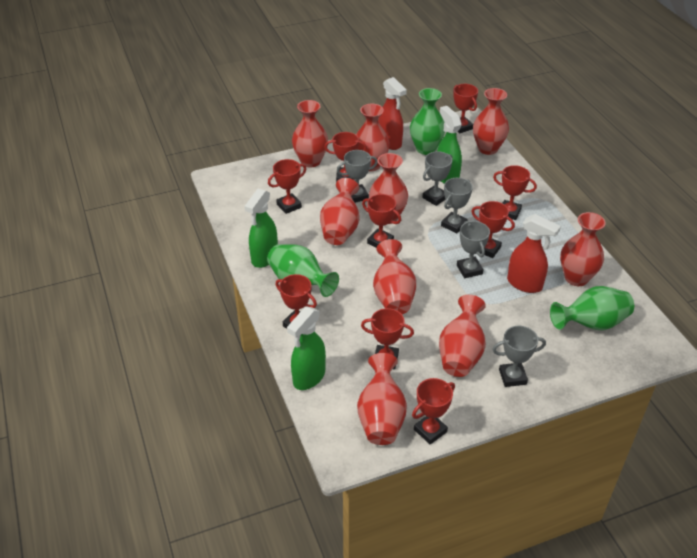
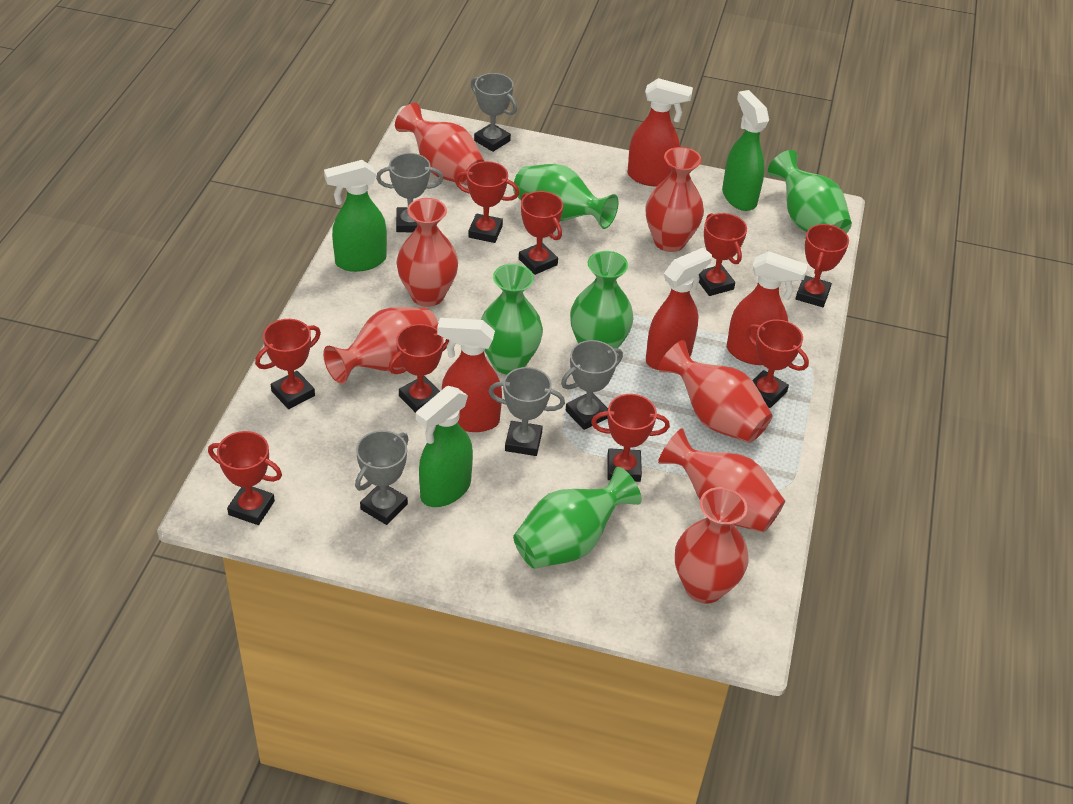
green vase: [267,244,339,297] [410,88,445,155] [550,286,634,331] = 3 -> [481,264,543,374] [513,164,618,229] [513,467,642,569] [570,251,634,348] [768,150,852,234] = 5
red spray bottle: [378,77,407,150] [507,214,561,293] = 2 -> [437,318,502,432] [628,78,693,187] [646,248,712,370] [727,251,808,365] = 4
red vase: [292,100,328,168] [320,178,360,245] [356,104,390,171] [357,353,407,445] [369,153,408,224] [373,239,416,314] [439,295,486,377] [473,88,509,155] [560,212,606,286] = 9 -> [323,307,438,384] [395,103,484,186] [396,198,458,307] [646,147,704,252] [658,340,773,443] [658,428,785,532] [675,487,749,604] = 7

